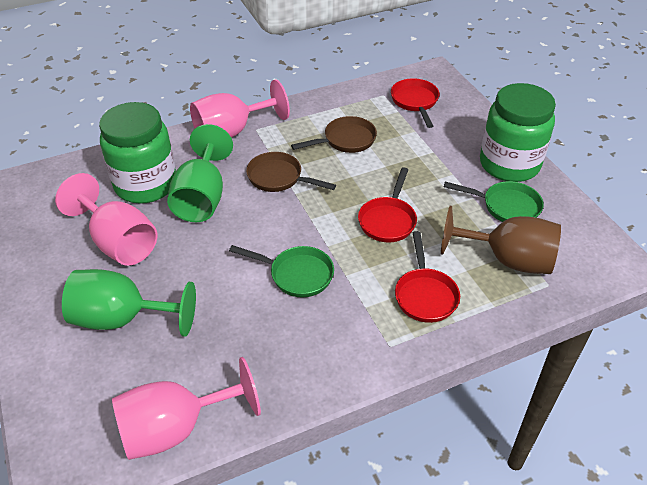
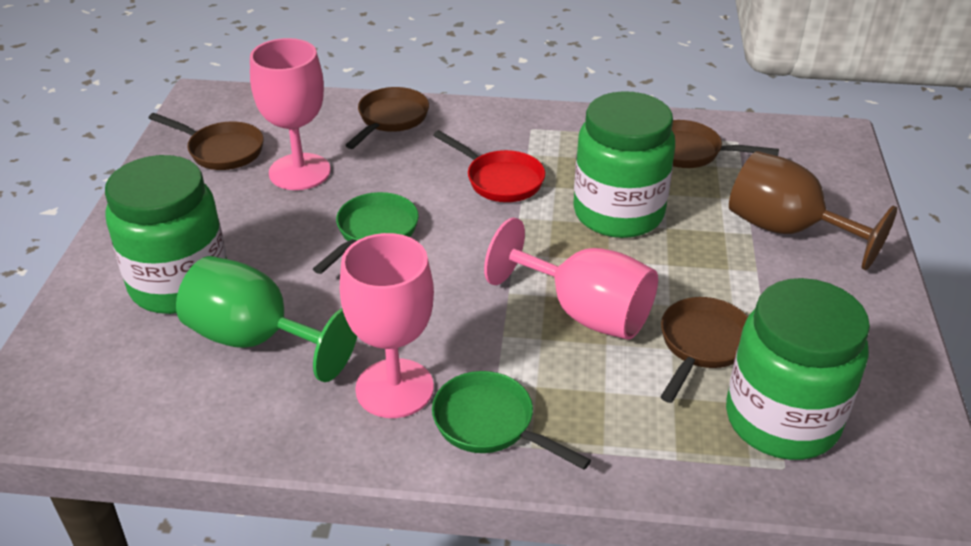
brown pan: [246,152,336,192] [291,116,377,153] = 2 -> [149,113,264,170] [345,87,429,149] [661,297,748,403] [672,120,779,168] = 4
green goblet: [62,269,196,337] [167,124,233,222] = 2 -> [176,256,357,382] = 1
green jar: [99,102,176,204] [480,83,556,182] = 2 -> [105,155,227,314] [573,91,675,238] [726,278,870,460] = 3
red pan: [358,167,417,243] [391,78,439,128] [395,231,460,323] = 3 -> [433,130,545,202] = 1

